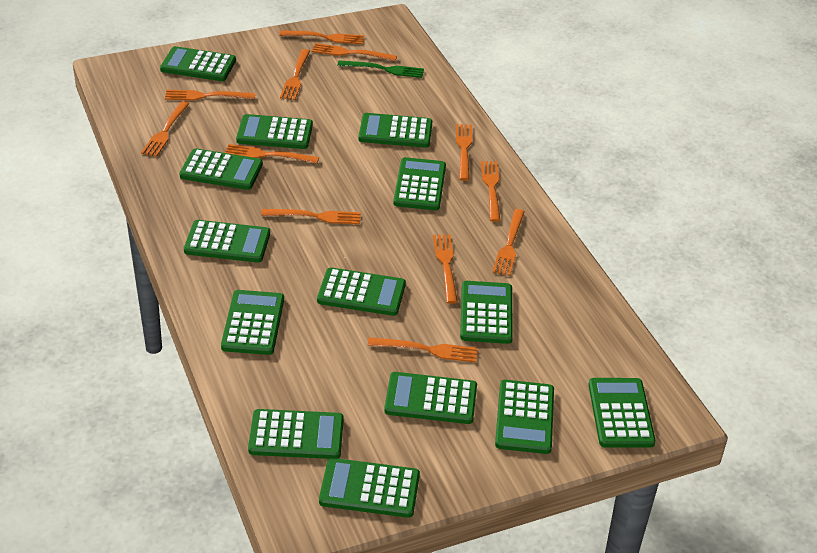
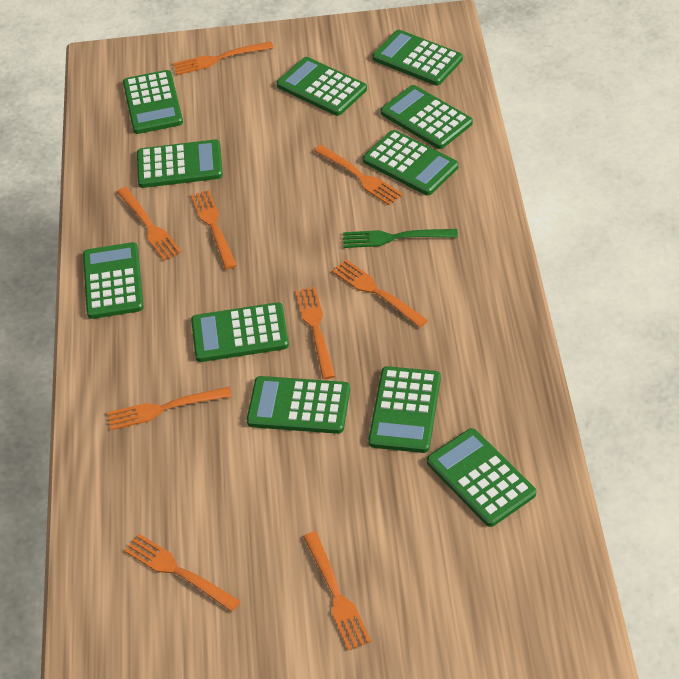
green calculator: [160,46,236,81] [179,148,263,190] [184,220,270,263] [221,290,284,355] [236,114,313,149] [248,409,344,459] [317,267,406,316] [319,458,420,518] [358,113,432,148] [384,372,477,424] [393,157,446,210] [460,281,513,344] [495,380,554,454] [588,378,656,447] = 14 -> [83,242,144,319] [123,70,183,134] [137,139,223,188] [191,302,289,362] [247,376,350,434] [277,57,367,116] [363,130,459,195] [368,366,441,453] [373,30,463,86] [381,85,473,149] [427,428,536,527] = 11
orange fork: [141,101,190,157] [165,90,255,101] [225,144,319,164] [261,209,361,225] [279,30,364,44] [280,49,310,100] [312,43,397,61] [368,337,478,363] [433,234,458,304] [456,124,472,181] [481,161,501,222] [492,209,525,276] = 12 -> [107,387,232,430] [117,187,182,261] [124,534,240,612] [173,41,274,75] [191,190,237,270] [295,287,335,379] [303,531,371,651] [314,145,403,205] [332,259,428,328] = 9

